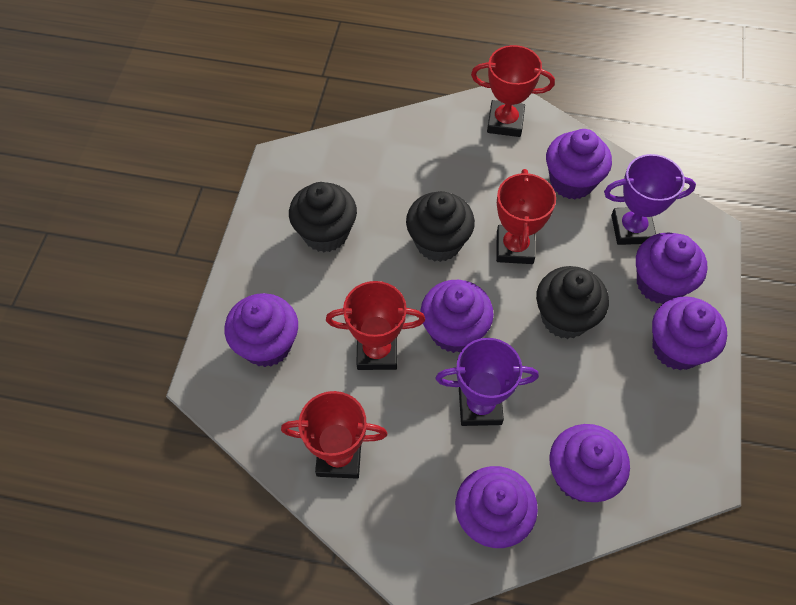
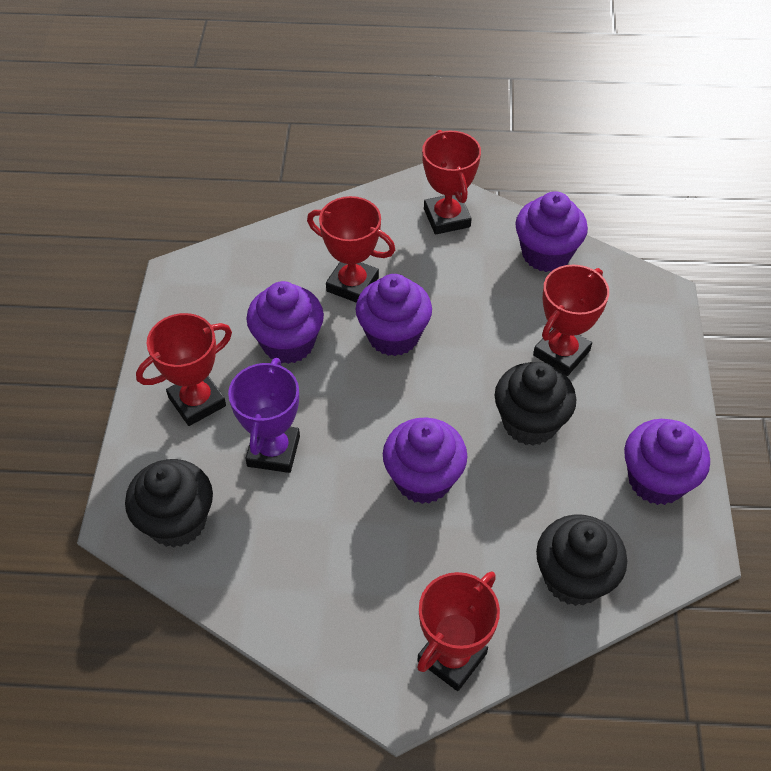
purple cupcake: [225,293,298,367] [420,280,494,353] [455,466,538,548] [546,129,612,200] [549,424,630,502] [636,233,707,304] [652,296,727,370] = 7 -> [246,281,324,364] [356,274,432,356] [383,417,468,504] [515,191,588,272] [624,419,710,505] = 5
purple trophy: [436,338,539,426] [604,154,696,245] = 2 -> [228,358,300,473] = 1
red trophy: [281,391,388,479] [326,281,425,370] [471,45,555,137] [496,169,556,264] = 4 -> [136,313,232,426] [307,196,395,303] [417,572,500,691] [422,130,481,235] [533,264,609,376] = 5

